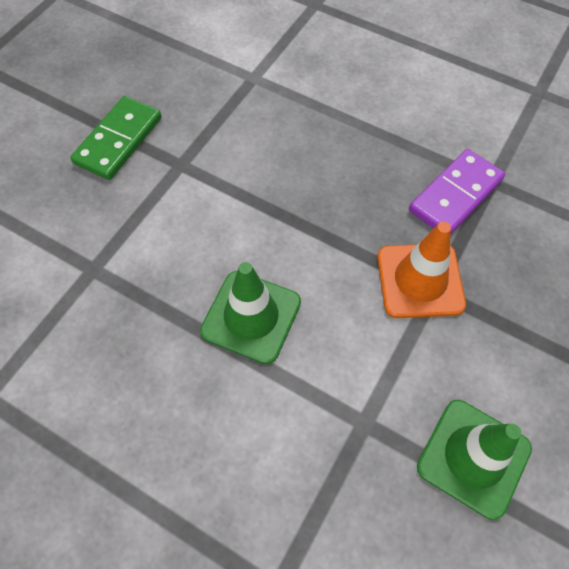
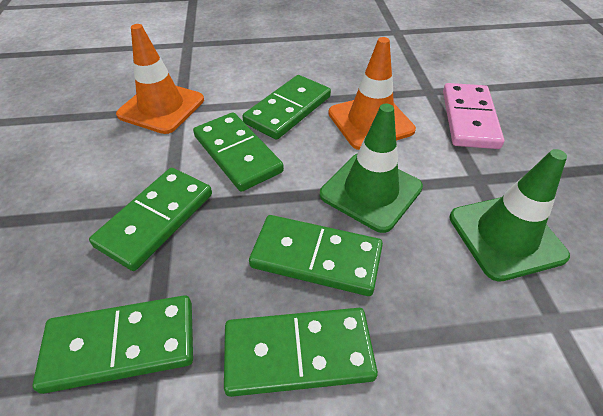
green domino: [70,96,162,180] = 1 -> [33,295,193,394] [89,168,212,271] [193,112,284,192] [224,308,378,397] [242,75,331,140] [249,215,383,296] = 6
orange traffic cone: [377,222,466,318] = 1 -> [116,24,204,134] [328,37,416,150] = 2
pink domino: none = 0 -> [443,83,504,149] = 1
purple domino: [409,149,505,234] = 1 -> none = 0

